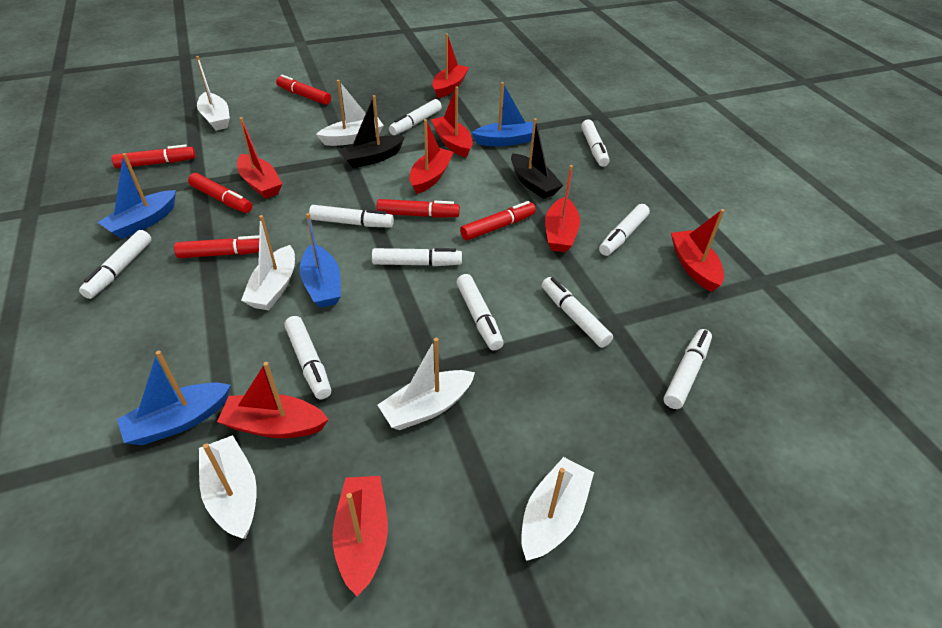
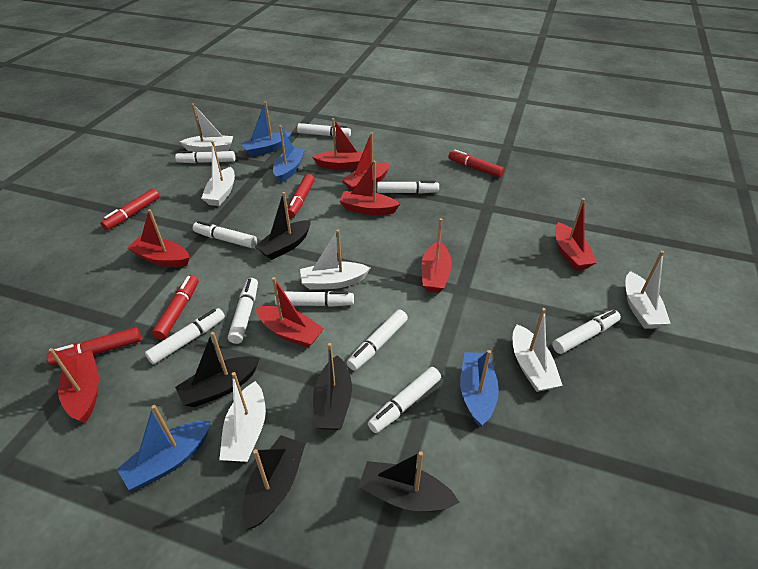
black boat: [338,95,405,168] [511,118,563,199] = 2 -> [175,332,260,407] [242,435,305,530] [254,192,311,260] [313,343,352,430] [358,451,459,512] = 5
red marker: [112,144,196,169] [174,235,259,258] [188,173,252,213] [276,75,331,105] [377,199,460,218] [460,201,536,240] = 6 -> [46,327,141,365] [100,189,160,230] [152,275,198,340] [287,174,315,218] [448,150,504,178] = 5

